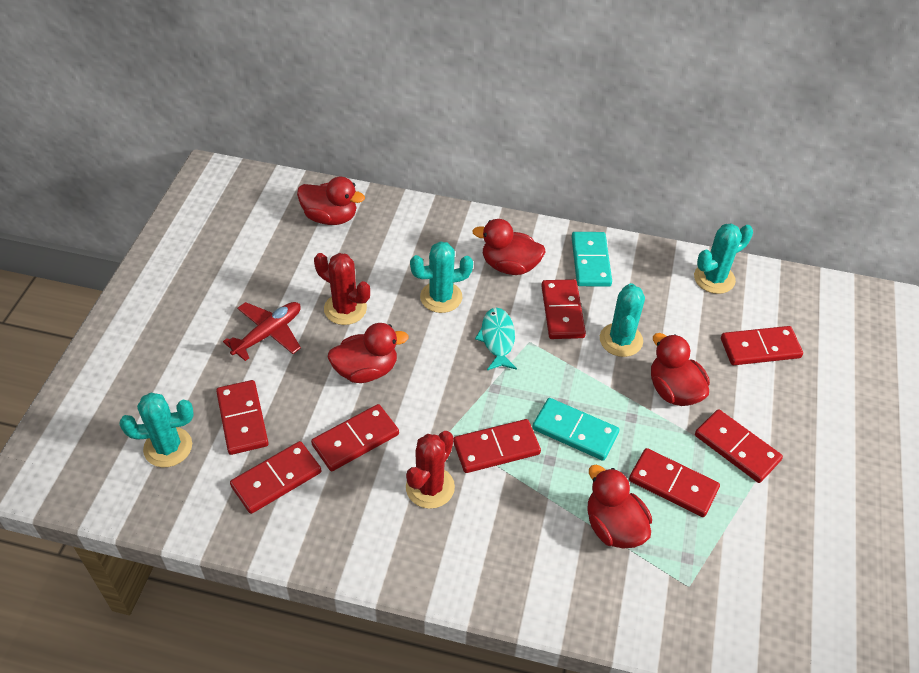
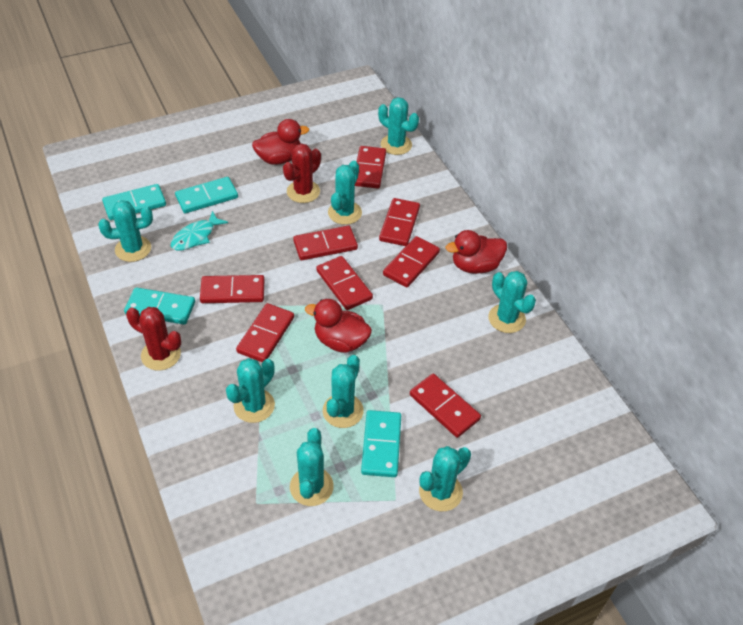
red duck: [297,177,365,225] [327,323,409,383] [472,219,546,275] [588,465,652,549] [651,333,710,406] = 5 -> [252,119,309,165] [305,299,372,353] [446,230,507,274] = 3
red plane: [223,302,301,361] = 1 -> none = 0
turquoise cactus: [120,393,194,467] [410,241,473,313] [600,283,645,357] [694,223,753,294] = 4 -> [98,200,153,262] [226,358,275,423] [290,428,334,506] [323,355,364,428] [328,161,362,225] [378,97,419,155] [419,446,471,511] [488,271,536,333] = 8
turquoise domino: [532,398,619,461] [572,232,612,287] = 2 -> [102,184,166,220] [124,287,195,325] [175,177,238,213] [361,410,401,477] = 4

